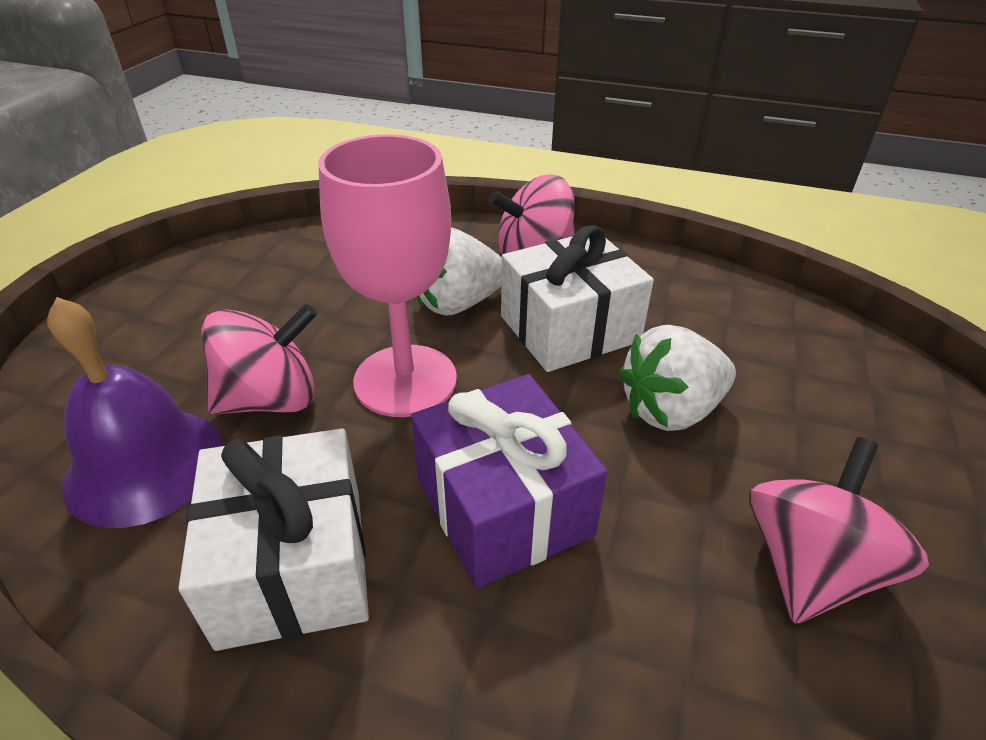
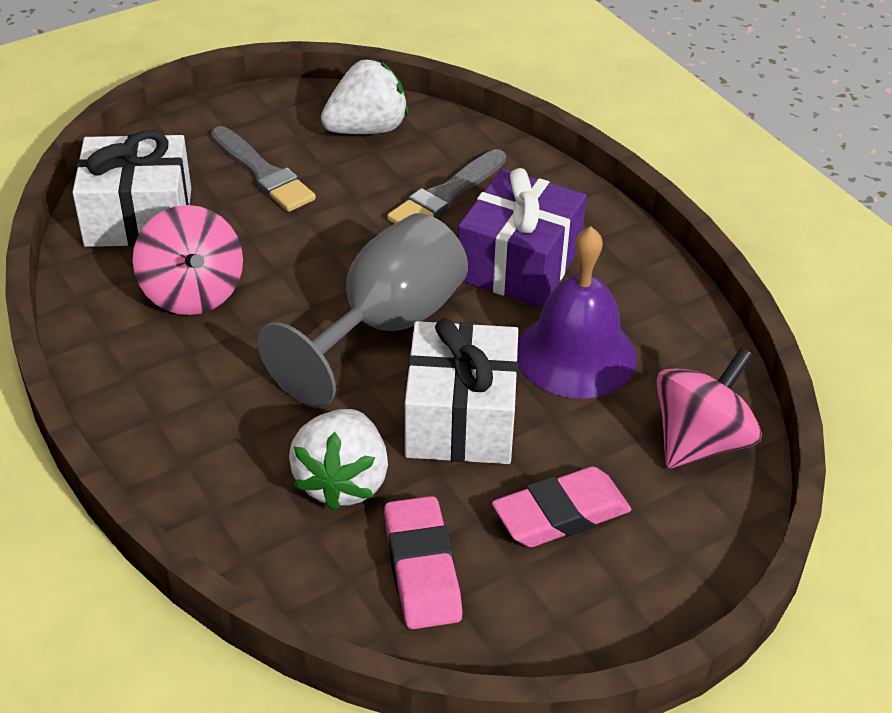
grey brush: none = 0 -> [211,126,316,212] [387,149,506,224] = 2
grey goblet: none = 0 -> [257,213,468,408] = 1
pink eraser: none = 0 -> [384,496,463,629] [492,467,631,547] = 2
pink goblet: [318,134,457,417] = 1 -> none = 0
pink spinning top: [201,303,317,414] [489,175,575,255] [749,437,929,624] = 3 -> [133,205,243,315] [656,347,762,468] = 2

